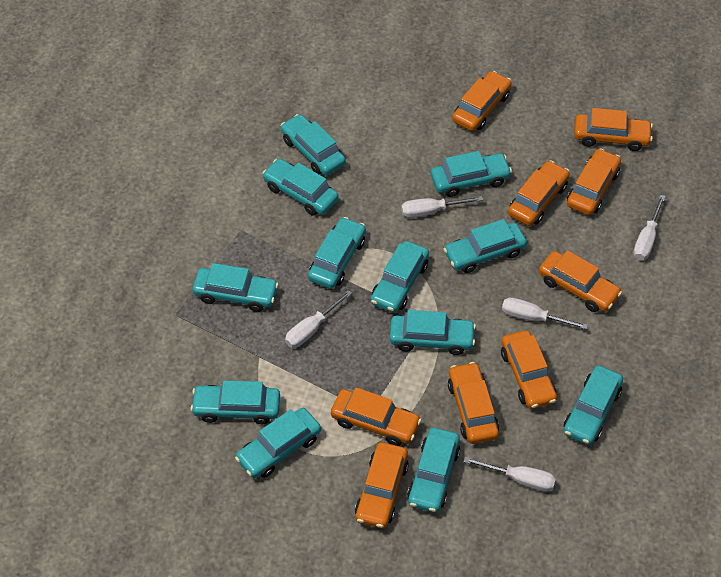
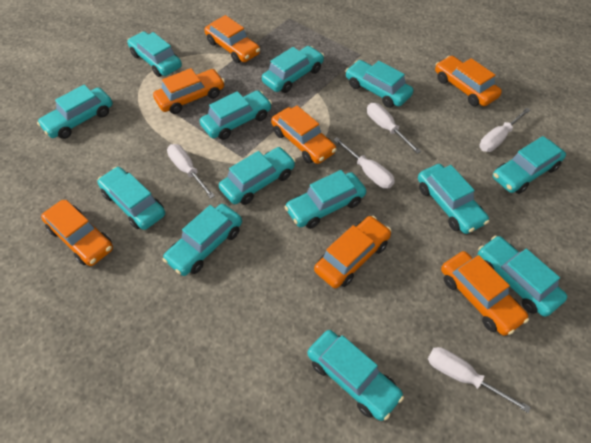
orange car: [331,387,421,446] [355,442,409,528] [448,362,499,444] [452,71,512,131] [501,330,557,409] [508,161,570,226] [539,250,622,312] [567,148,621,215] [574,108,653,151] = 9 -> [41,200,113,266] [153,68,225,114] [204,15,260,63] [271,105,337,164] [314,216,391,288] [435,56,502,106] [441,251,529,336] = 7
turquoise car: [190,380,280,424] [193,263,279,312] [235,408,321,478] [262,159,339,216] [281,114,346,176] [308,217,366,289] [371,241,429,313] [390,310,476,355] [407,428,460,513] [431,151,512,197] [444,219,527,273] [564,365,623,445] = 12 -> [37,85,113,139] [97,167,165,230] [127,31,182,77] [162,204,242,276] [200,90,272,140] [219,147,296,205] [262,46,324,93] [285,170,366,229] [308,330,404,421] [345,60,413,108] [418,164,489,234] [478,236,567,317] [493,136,566,194] = 13

